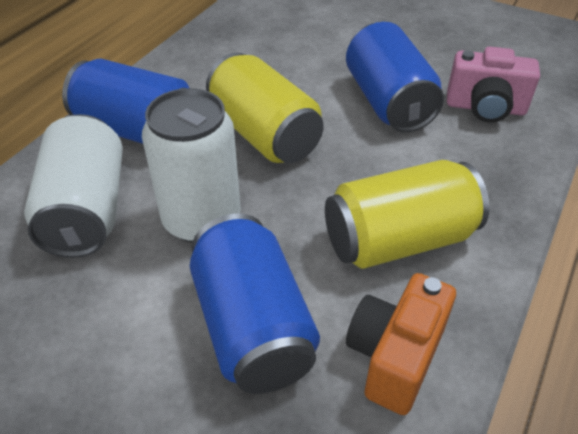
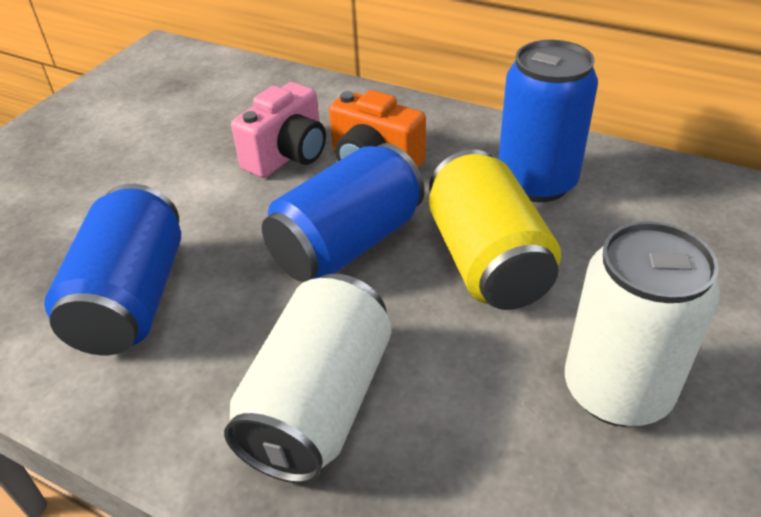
yellow can: [206,52,324,163] [325,160,489,269] = 2 -> [429,149,561,310] = 1

